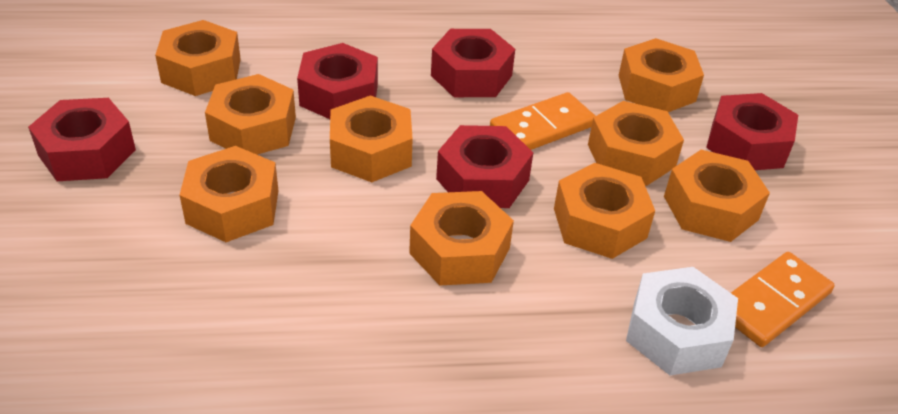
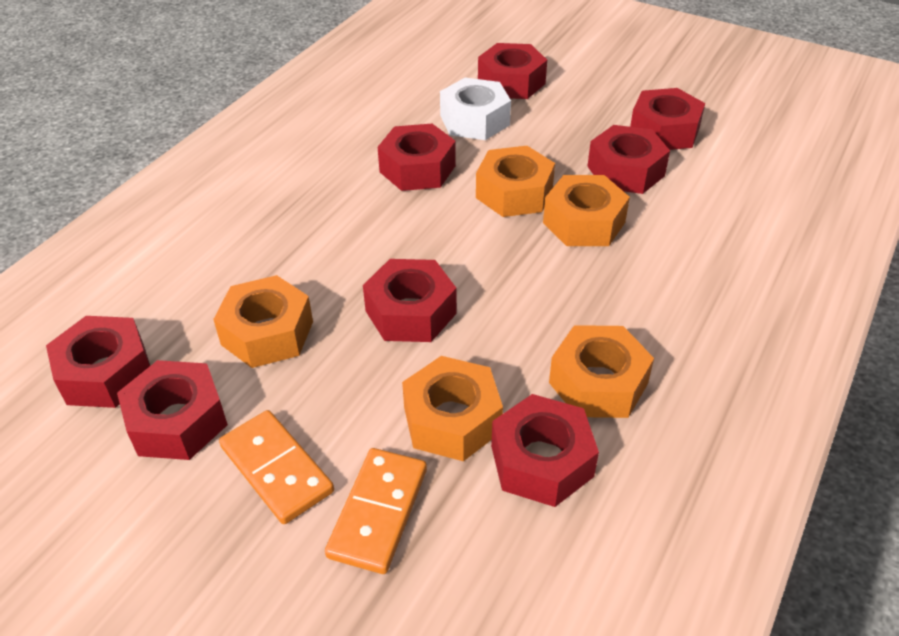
orange nut: [155,20,241,96] [180,146,278,242] [205,74,296,155] [330,95,413,182] [409,191,514,286] [554,163,655,259] [588,101,684,186] [619,38,704,112] [664,150,770,242] = 9 -> [213,275,313,368] [402,356,503,461] [476,146,555,217] [543,175,630,246] [549,325,654,418] = 5
red nut: [28,98,136,181] [297,43,378,119] [431,29,515,97] [436,125,533,208] [706,93,798,170] = 5 -> [46,316,150,408] [117,360,228,460] [363,259,457,342] [378,124,456,191] [478,43,547,99] [491,394,599,507] [587,125,670,194] [630,88,705,150] = 8

